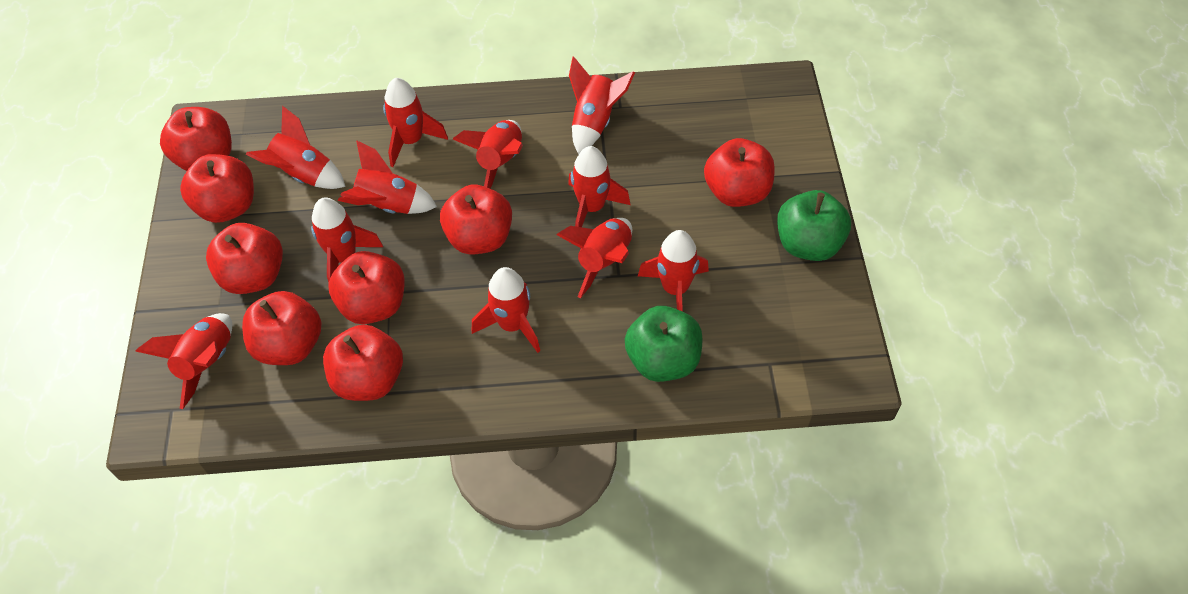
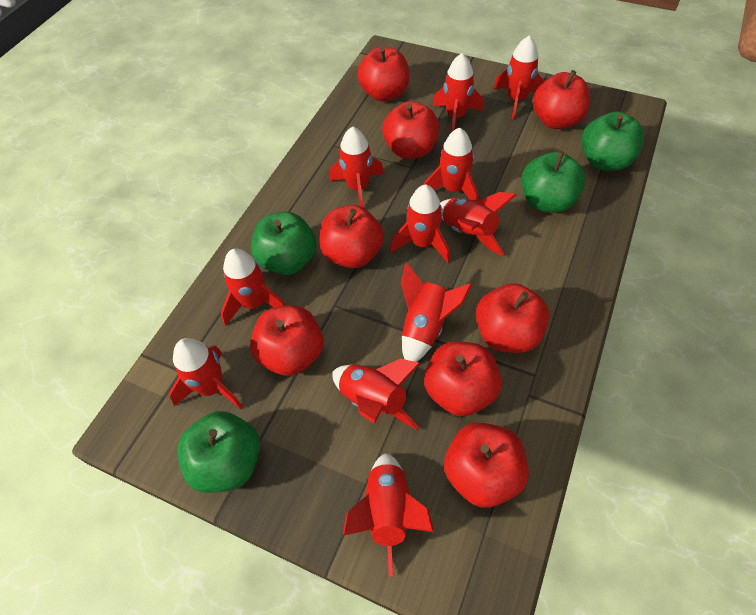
green apple: [625,306,703,382] [777,190,851,261] = 2 -> [177,411,260,493] [251,212,317,275] [521,151,585,213] [581,112,644,171] = 4

